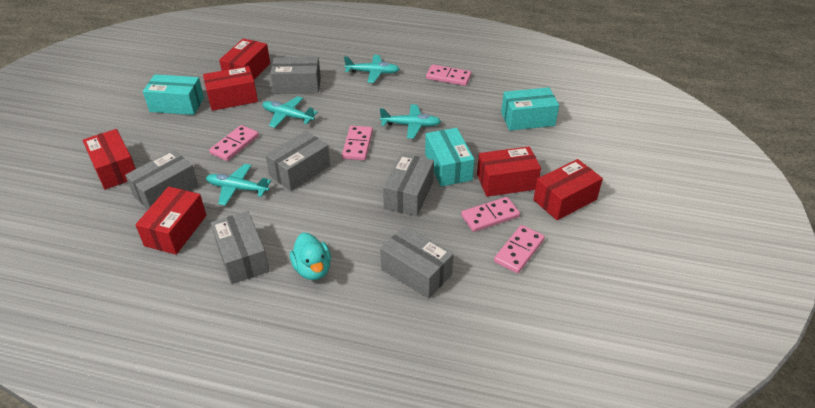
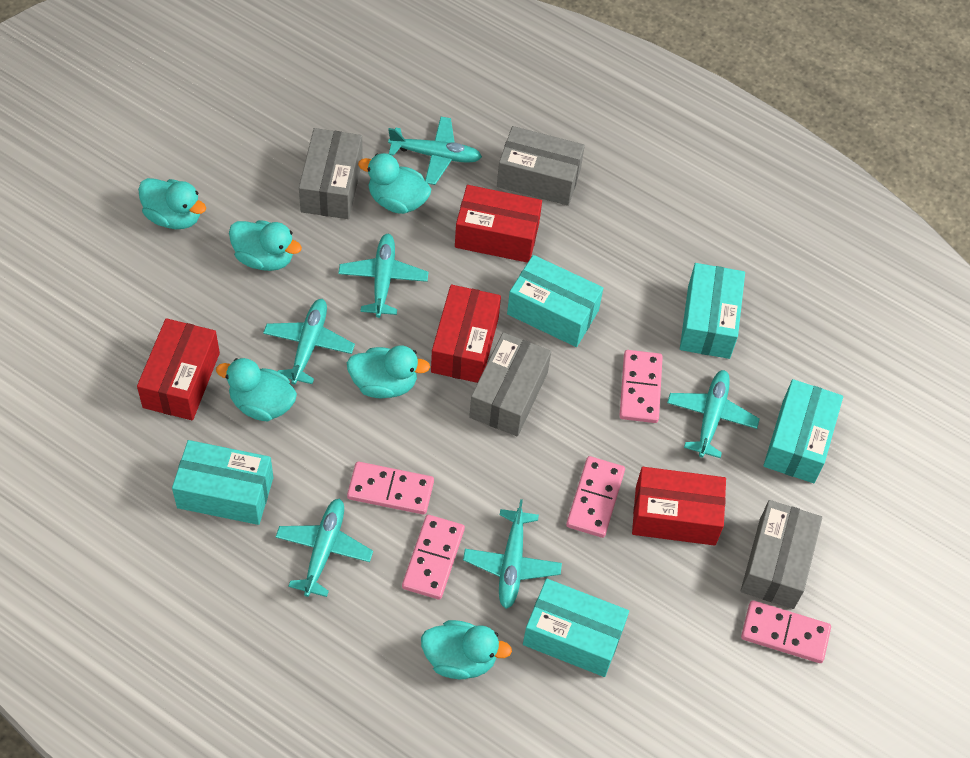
grey box: [125,150,199,209] [211,211,269,284] [265,131,330,191] [270,57,321,94] [380,226,454,299] [383,153,434,216] = 6 -> [299,128,363,219] [469,332,551,436] [497,126,585,206] [741,500,822,609] = 4
red box: [83,129,136,190] [135,187,207,255] [203,66,258,111] [219,38,270,80] [477,146,541,197] [533,159,603,220] = 6 -> [137,318,220,420] [431,285,501,383] [455,185,542,263] [632,467,726,546] = 4
turquoise box: [143,74,204,115] [425,128,475,186] [501,87,559,131] = 3 -> [172,440,273,525] [507,255,603,347] [523,579,629,677] [680,263,745,359] [763,379,843,483] = 5
turquoise duck: [290,233,331,280] = 1 -> [138,178,206,229] [216,358,297,421] [229,220,302,271] [347,346,430,398] [358,153,431,214] [421,620,512,679] = 6
turquoise plane: [206,164,271,205] [262,96,318,128] [344,55,399,83] [380,104,441,138] = 4 -> [263,299,355,385] [276,498,373,597] [338,234,428,318] [388,117,482,185] [463,499,562,609] [667,370,760,458] = 6

